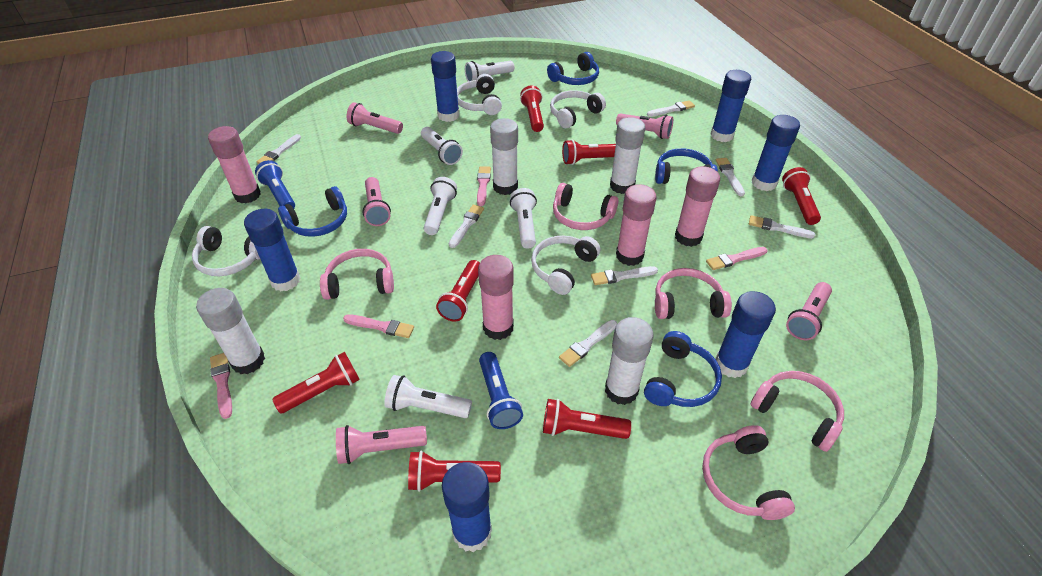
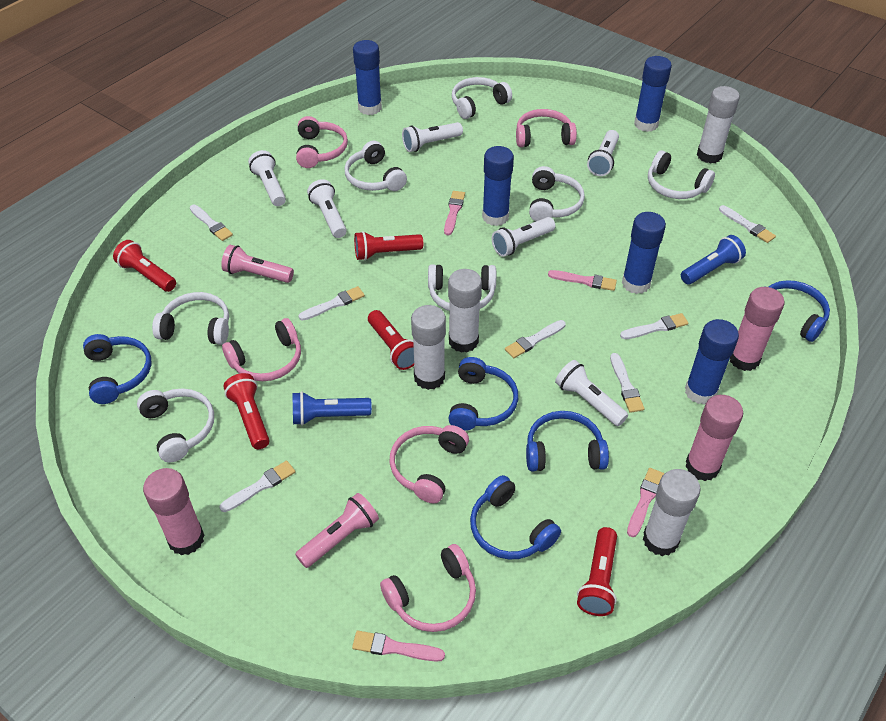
blue glue stick: [244,209,301,291] [431,51,460,122] [442,462,492,552] [711,70,751,142] [715,291,776,378] [752,115,800,191] = 6 -> [353,40,382,115] [482,146,514,226] [622,212,666,294] [634,56,672,132] [685,319,739,405] = 5
blue headphones: [278,186,347,237] [547,52,599,85] [644,331,722,407] [655,148,718,184] = 4 -> [83,334,151,404] [448,357,518,431] [470,475,561,559] [526,411,609,471] [764,280,830,342] = 5
pink flashlight: [336,425,427,464] [346,102,403,134] [362,177,391,226] [616,113,673,139] [786,282,832,340] = 5 -> [221,245,294,283] [295,493,379,568] = 2
pink glue stick: [208,126,261,203] [478,255,514,340] [616,184,657,266] [675,166,720,247] = 4 -> [143,468,204,555] [685,395,743,481] [730,287,785,371] = 3
red flashlight: [272,352,360,414] [408,451,501,492] [436,260,480,321] [520,86,544,132] [543,399,631,439] [562,139,616,165] [782,167,821,225] = 7 -> [113,240,176,292] [224,373,269,449] [354,231,423,260] [368,310,414,370] [577,527,617,616] = 5
white flashlight: [384,375,472,418] [421,127,463,165] [424,177,457,235] [465,61,514,81] [510,188,537,248] = 5 -> [248,150,286,206] [307,179,347,238] [402,122,463,152] [492,217,555,257] [555,360,628,426] [587,130,619,176] = 6
white headphones: [192,226,260,276] [457,74,502,115] [531,235,600,295] [550,90,606,128] = 4 -> [137,389,214,462] [152,292,229,345] [345,141,407,191] [428,264,496,311] [452,77,512,119] [529,166,585,221] [648,150,715,199] = 7

